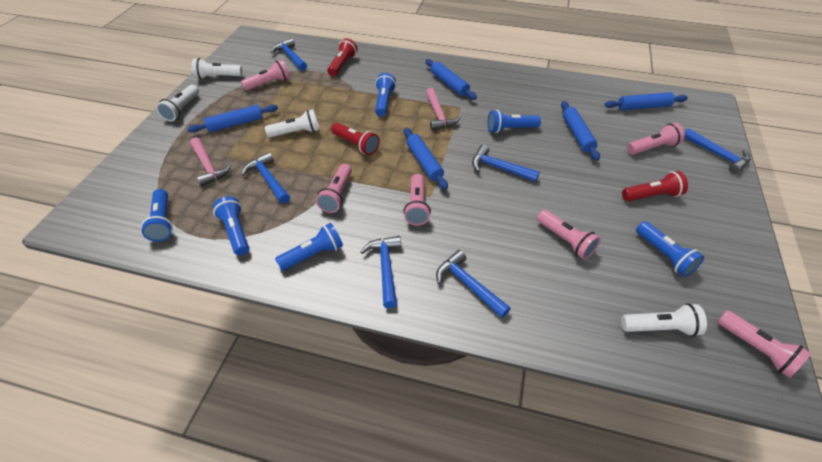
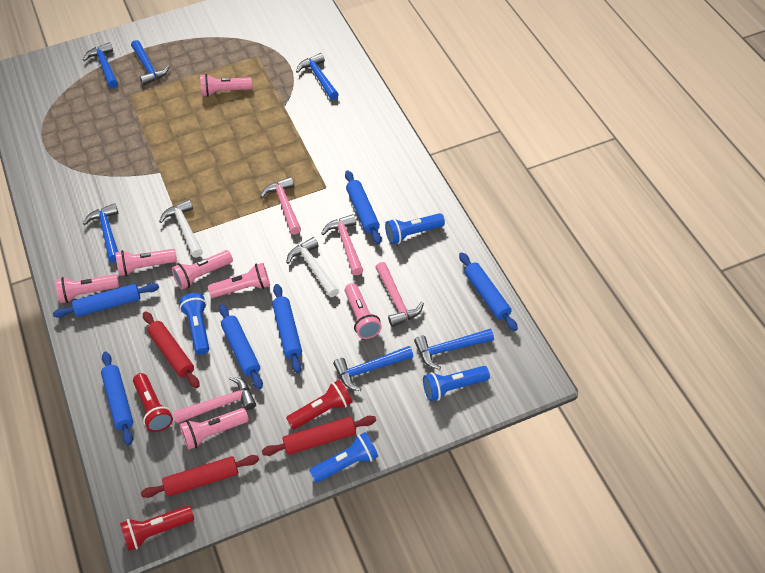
blue flashlight: [141,189,173,242] [213,196,249,255] [275,223,343,271] [375,73,396,117] [488,110,541,133] [636,221,704,277] = 6 -> [179,293,209,355] [309,432,378,483] [385,213,445,244] [423,366,490,401] = 4
blue rolling pin: [187,105,278,133] [404,128,448,190] [425,59,477,100] [561,101,600,161] [605,92,688,110] = 5 -> [53,283,159,318] [101,352,133,445] [219,304,263,389] [272,284,302,373] [345,171,381,244] [459,252,518,331] = 6
pink flashlight: [241,59,290,91] [316,164,352,213] [403,174,431,225] [537,210,601,260] [627,123,685,155] [718,310,811,378] = 6 -> [55,274,119,303] [115,249,177,276] [172,250,233,290] [180,408,249,450] [200,74,252,97] [208,263,270,298] [345,283,382,339] = 7
pink hammer: [190,137,232,187] [426,88,461,131] = 2 -> [173,376,256,424] [260,177,301,235] [321,214,363,275] [375,262,424,327] = 4
red rolling pin: none = 0 -> [141,455,259,498] [143,311,200,388] [262,416,376,456] = 3
white flashlight: [156,85,199,121] [192,58,242,79] [265,109,320,138] [621,303,707,337] = 4 -> none = 0
white hammer: none = 0 -> [159,199,203,258] [286,237,339,297] = 2

